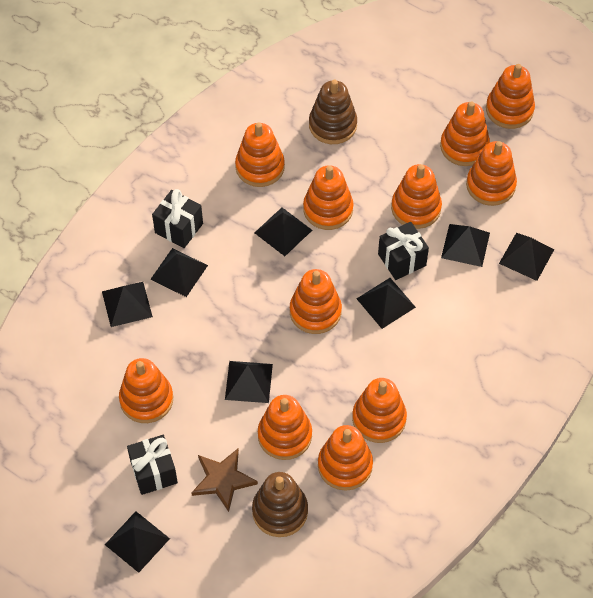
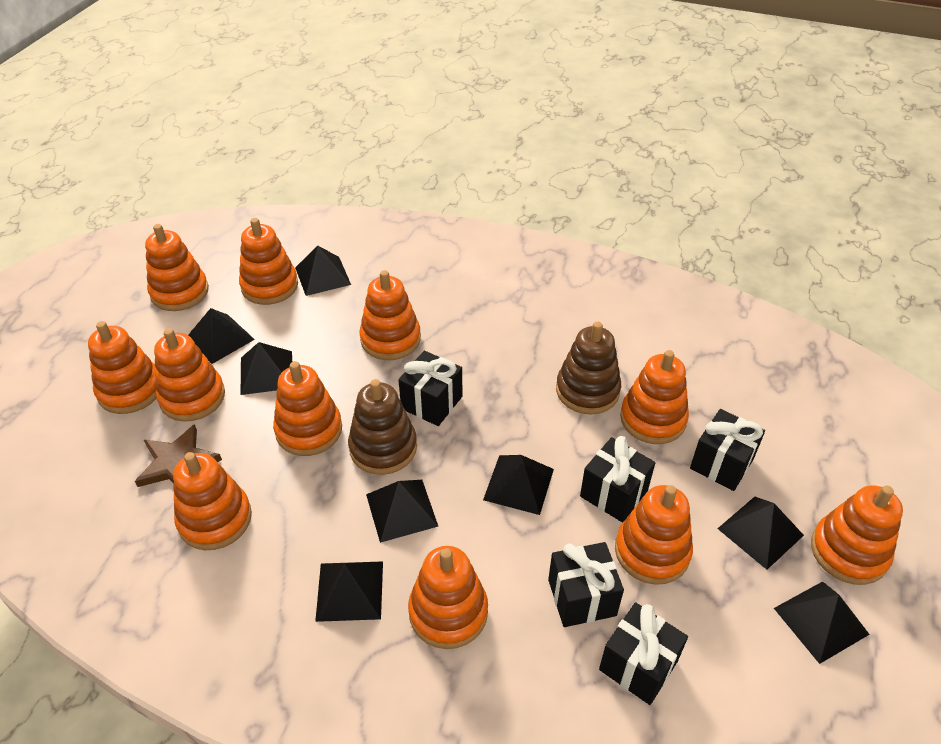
black gift: [127,435,178,495] [152,189,203,248] [378,222,429,280] = 3 -> [398,351,462,426] [548,542,624,627] [580,436,655,523] [599,602,688,705] [690,409,765,491] = 5

